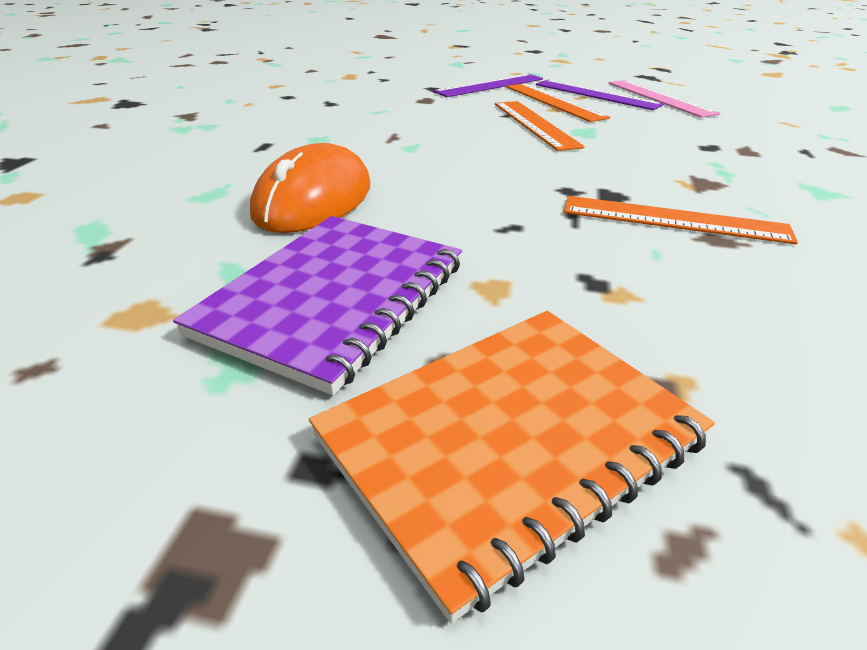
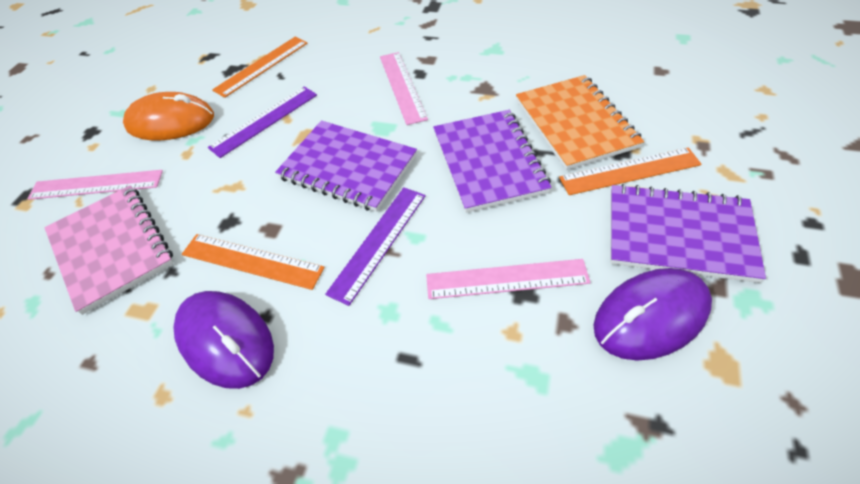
pink notebook: none = 0 -> [44,185,174,315] = 1
pink ruler: [609,80,720,118] = 1 -> [28,170,163,200] [380,52,428,125] [426,259,591,299] = 3
purple mouse: none = 0 -> [173,291,274,389] [593,268,712,361] = 2
purple notebook: [173,216,462,395] = 1 -> [275,121,417,212] [433,110,552,213] [610,184,766,283] = 3

